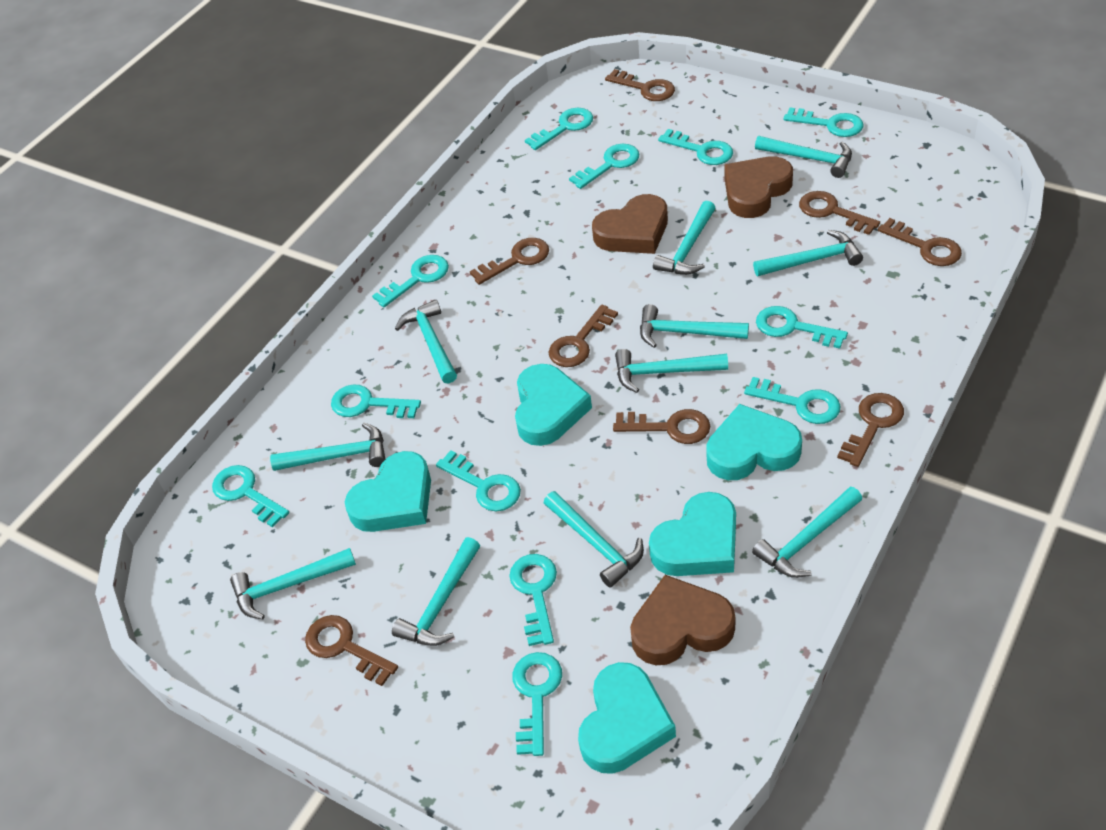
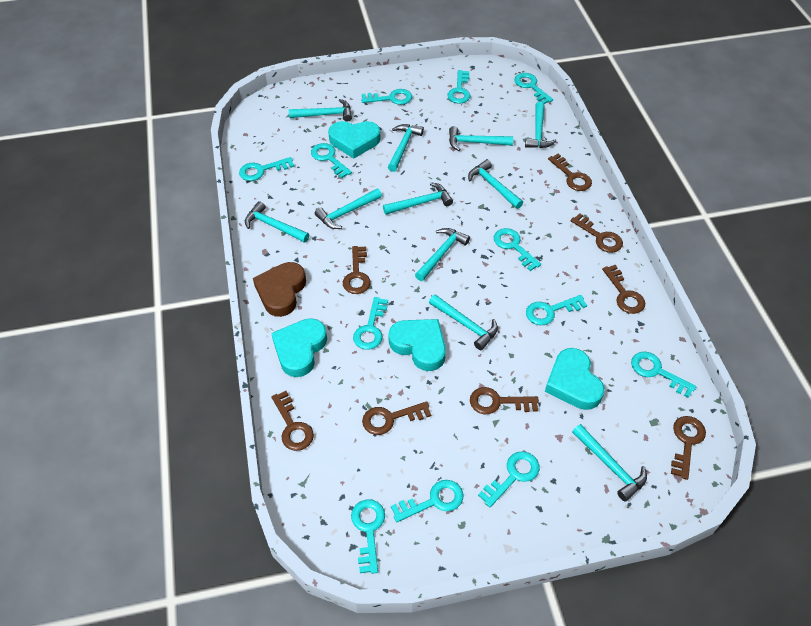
brown heart: [592,194,668,254] [630,575,735,665] [724,156,793,218] = 3 -> [253,262,306,317] = 1
turquoise heart: [345,451,431,532] [515,364,592,446] [578,662,676,774] [649,492,736,576] [706,404,802,480] = 5 -> [271,318,327,377] [328,121,381,159] [388,319,446,371] [545,348,605,410] = 4

